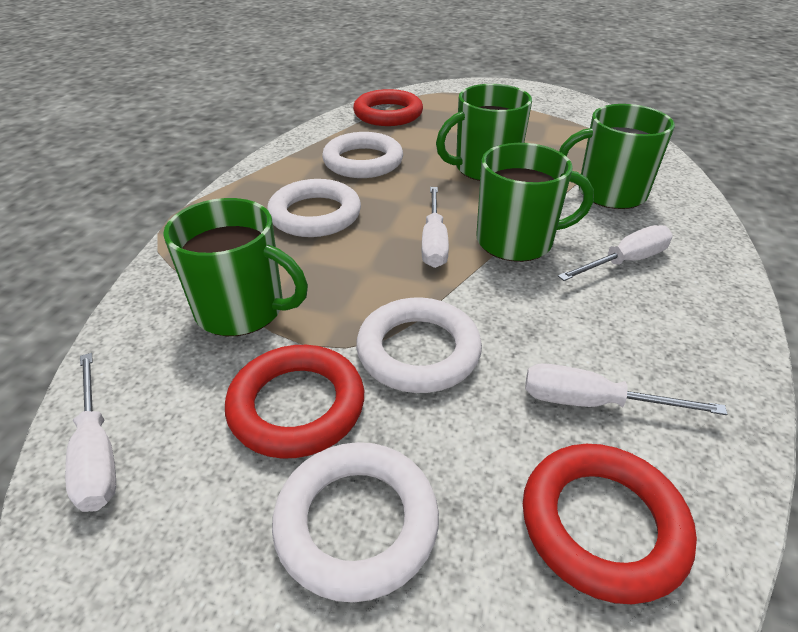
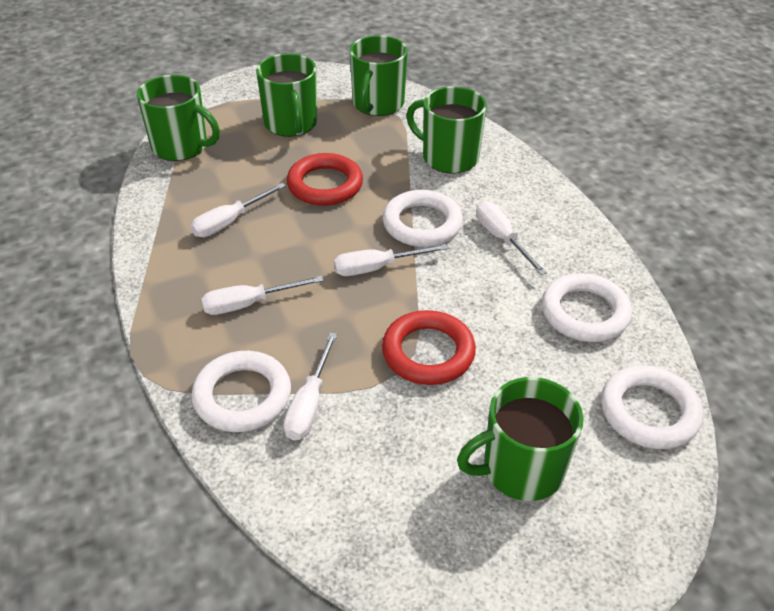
green mug: [163,198,308,336] [436,84,532,181] [476,143,594,262] [559,104,675,209] = 4 -> [137,75,220,161] [256,53,317,137] [350,35,408,116] [406,86,487,174] [457,377,584,501] = 5
red ring: [225,345,364,459] [353,89,423,126] [523,444,697,604] = 3 -> [287,153,363,206] [382,310,476,385] = 2
white screwdriver: [65,353,116,512] [422,187,449,268] [525,363,727,415] [558,225,673,281] = 4 -> [190,183,286,237] [201,276,324,315] [283,332,337,440] [334,244,449,276] [476,201,547,275] = 5

